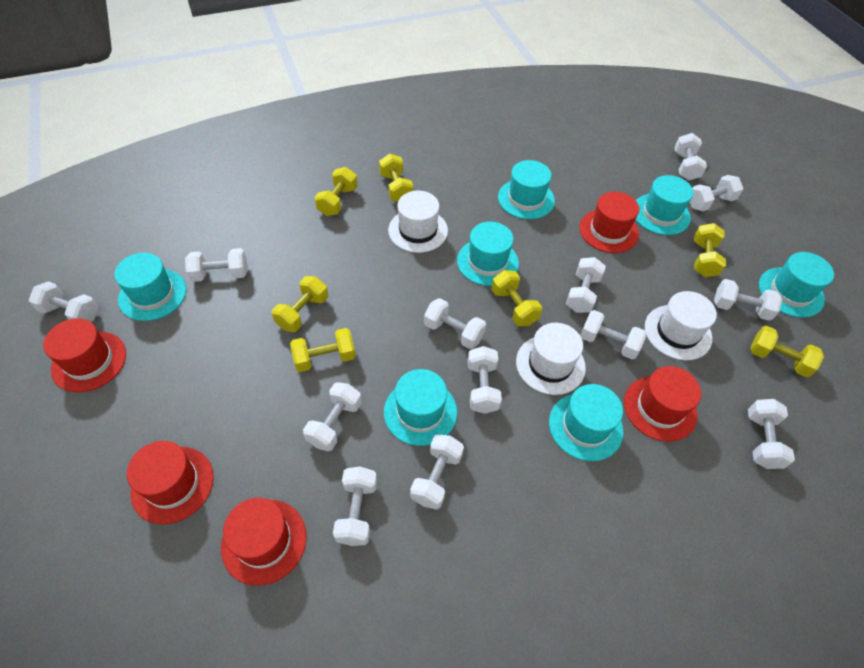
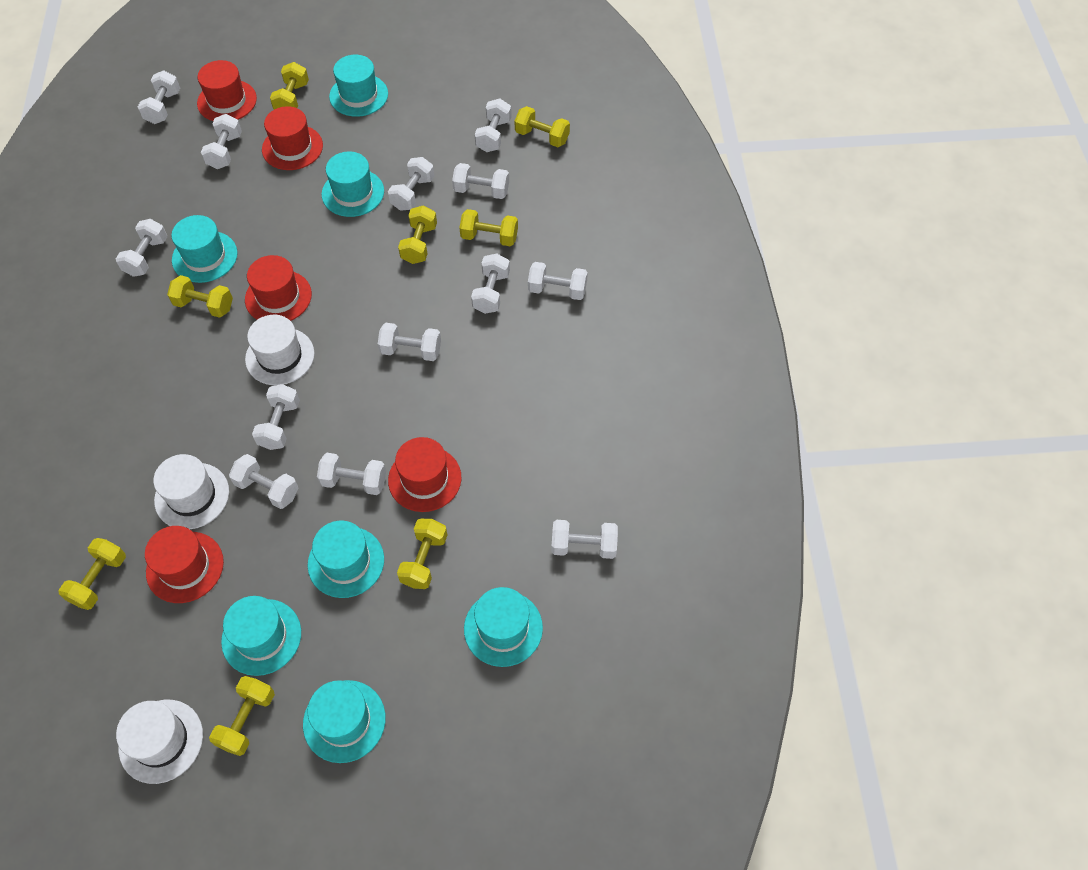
yellow dumbbell: [272,276,328,332] [290,328,356,372] [315,167,358,216] [379,154,413,202] [491,270,542,326] [694,223,726,277] [751,326,824,378] = 7 -> [58,538,126,610] [167,275,233,318] [209,676,275,756] [270,62,309,110] [397,519,447,589] [398,206,437,264] [459,209,518,246] [515,106,570,147] = 8

